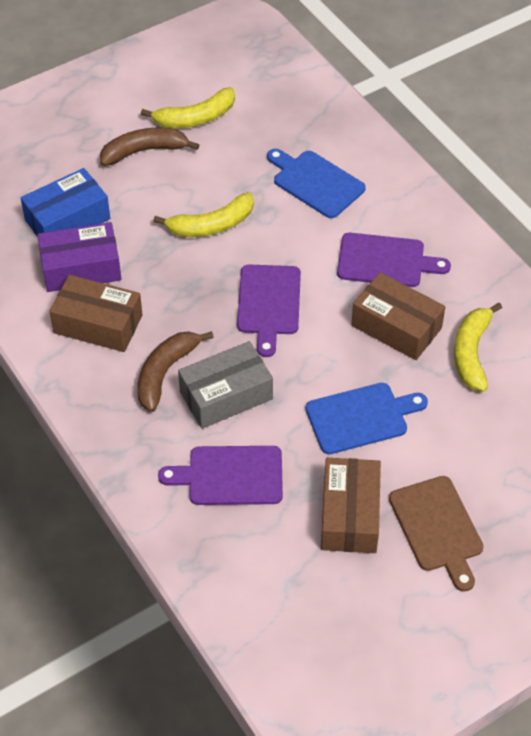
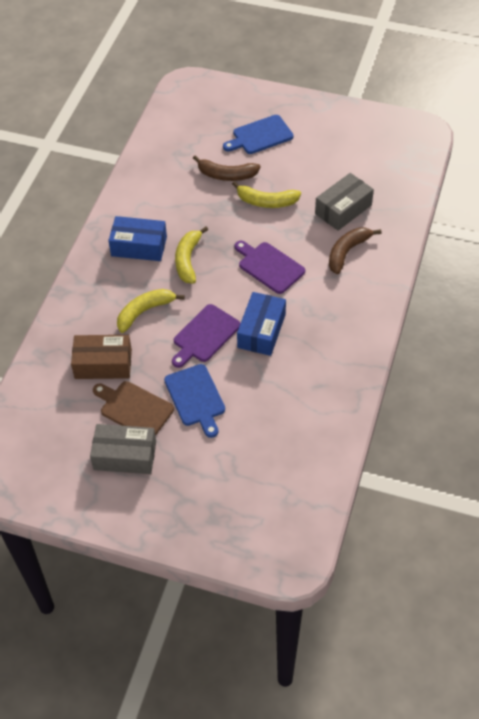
blue box: [21,168,110,237] = 1 -> [108,216,167,261] [237,292,286,356] = 2
brown box: [49,275,143,352] [321,458,381,553] [351,272,445,360] = 3 -> [71,335,132,379] = 1
grey box: [178,341,273,429] = 1 -> [90,424,156,474] [315,173,374,231] = 2
purple box: [37,222,121,292] = 1 -> none = 0
purple cutting board: [158,446,283,505] [237,265,301,357] [337,233,451,287] = 3 -> [172,304,240,368] [234,241,305,294] = 2

